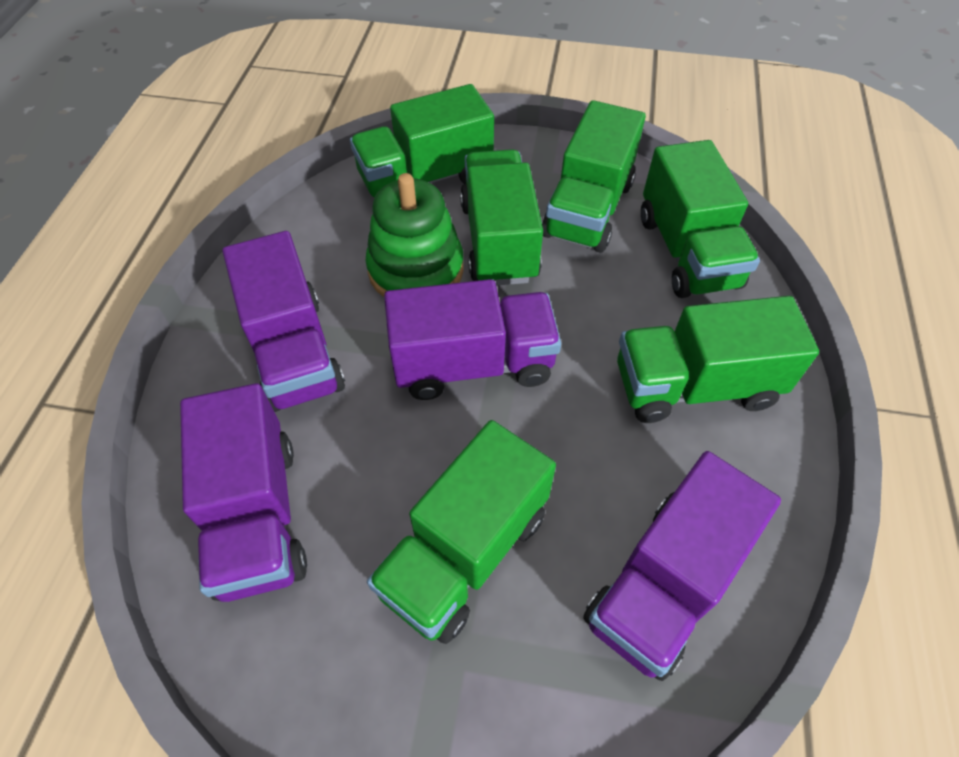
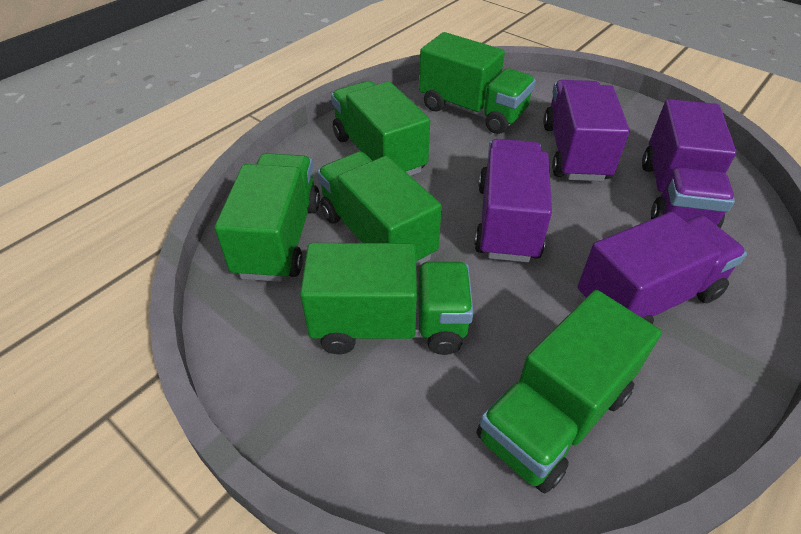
green stacking toy: [365,173,464,297] = 1 -> none = 0

